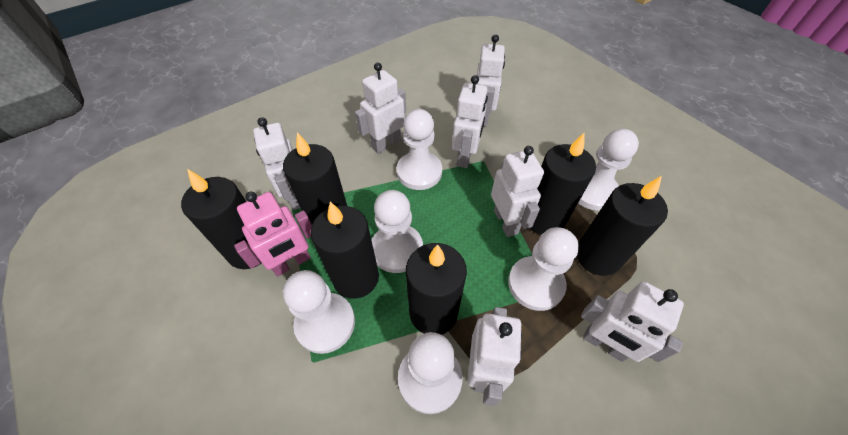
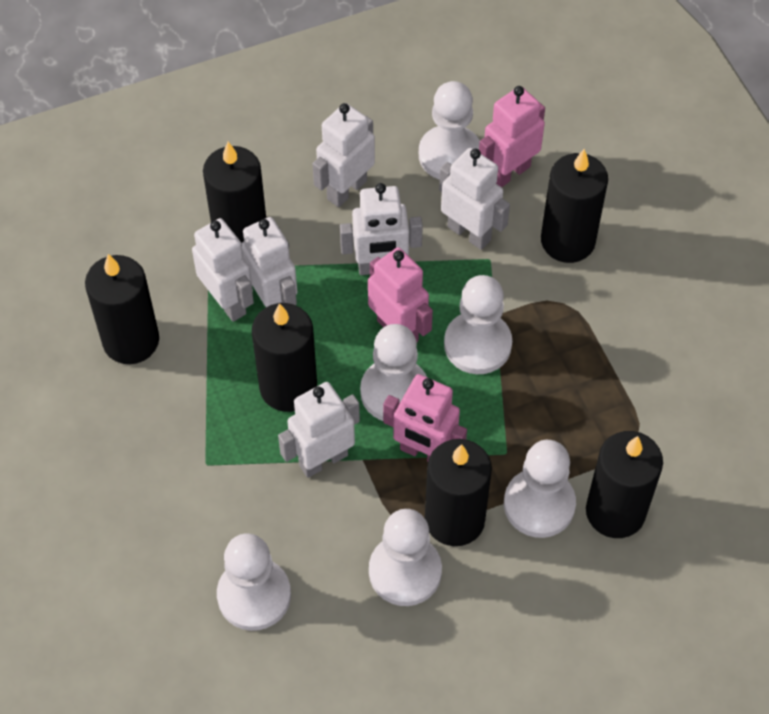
pink robot: [234,192,312,276] = 1 -> [368,247,433,342] [383,374,467,462] [479,86,545,187] = 3
white robot: [253,117,300,210] [355,62,406,154] [452,75,488,168] [467,307,522,406] [477,34,505,126] [491,146,544,237] [581,281,684,362] = 7 -> [192,218,254,322] [241,217,297,307] [278,382,360,478] [313,103,375,207] [340,183,423,275] [439,148,510,250] = 6

